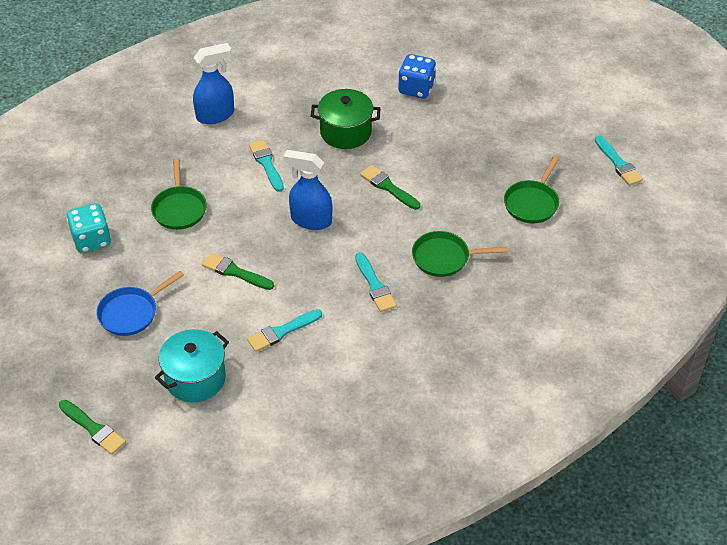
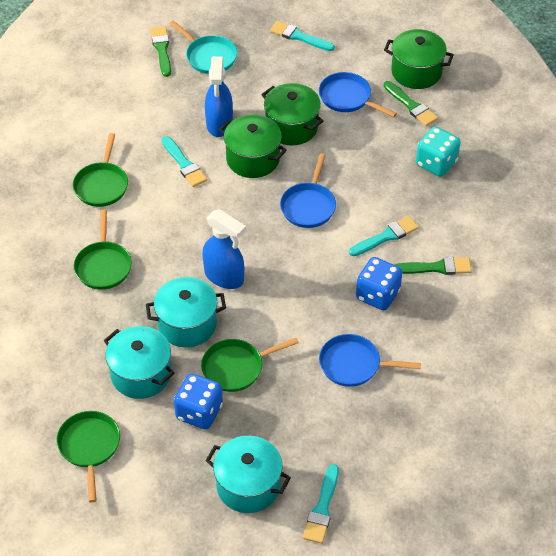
blue dice: [398,54,436,98] = 1 -> [174,374,223,429] [356,257,402,310] = 2
blue pan: [96,271,184,336] = 1 -> [280,154,336,228] [319,72,397,117] [319,334,421,387] = 3
green pan: [151,158,207,230] [412,231,507,277] [504,156,559,223] = 3 -> [56,411,120,502] [73,133,128,207] [74,209,132,290] [201,338,299,392] = 4
green pot: [311,89,381,149] = 1 -> [219,115,287,178] [261,83,323,145] [384,29,454,89] = 3
turquoise pan: none = 0 -> [169,20,237,74] = 1
turquoise pot: [155,329,229,402] = 1 -> [104,326,174,399] [146,277,226,348] [205,436,291,513] = 3

